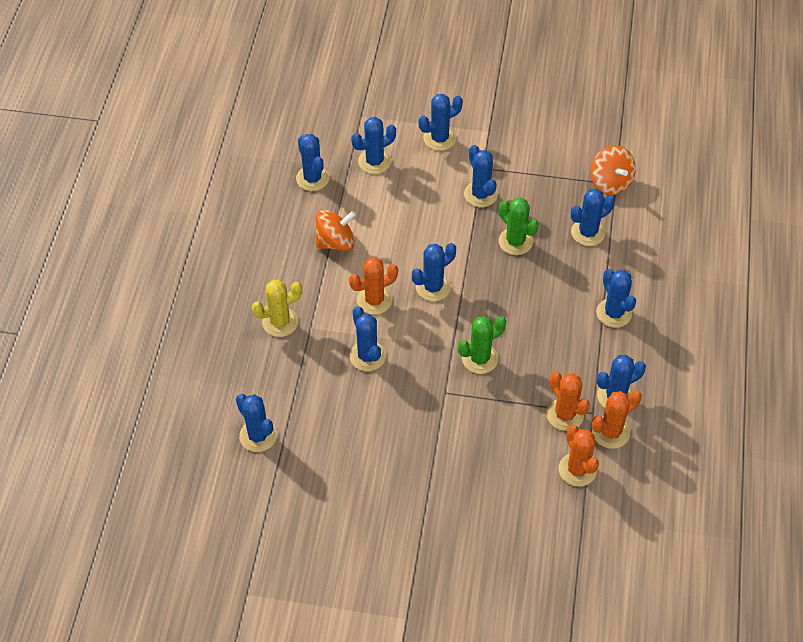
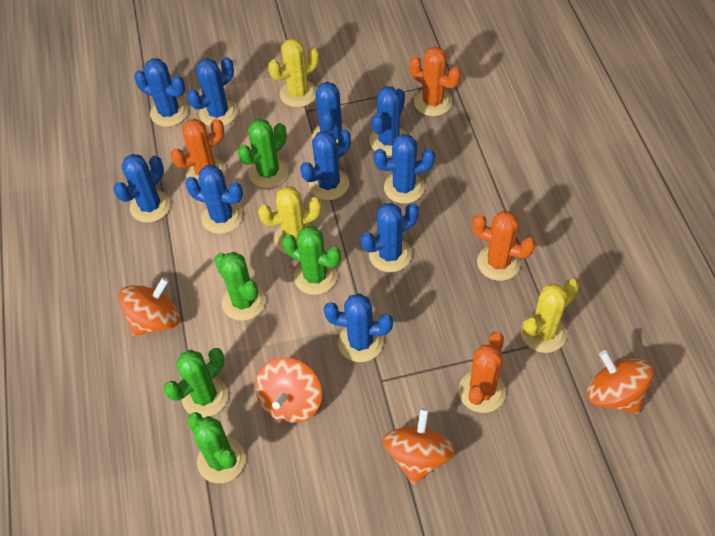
green cactus: [458,316,506,374] [498,198,539,255] = 2 -> [164,348,228,418] [187,412,245,483] [214,252,265,321] [238,119,288,188] [282,226,341,295] = 5
orange spinning top: [315,209,356,251] [591,145,636,195] = 2 -> [118,277,180,336] [255,357,322,423] [383,408,456,484] [587,350,654,414] = 4
yellow cactus: [252,280,302,337] = 1 -> [258,186,322,254] [268,38,319,107] [521,279,579,353] = 3

